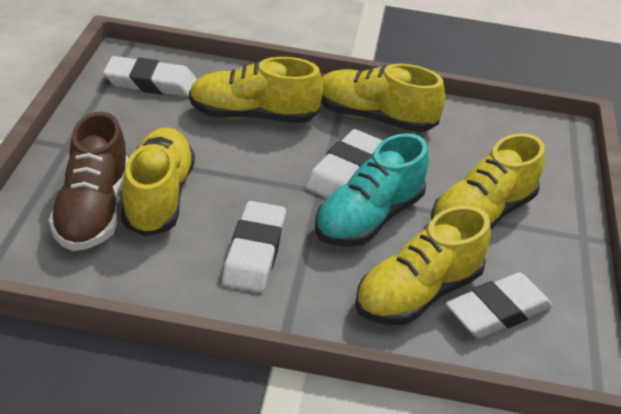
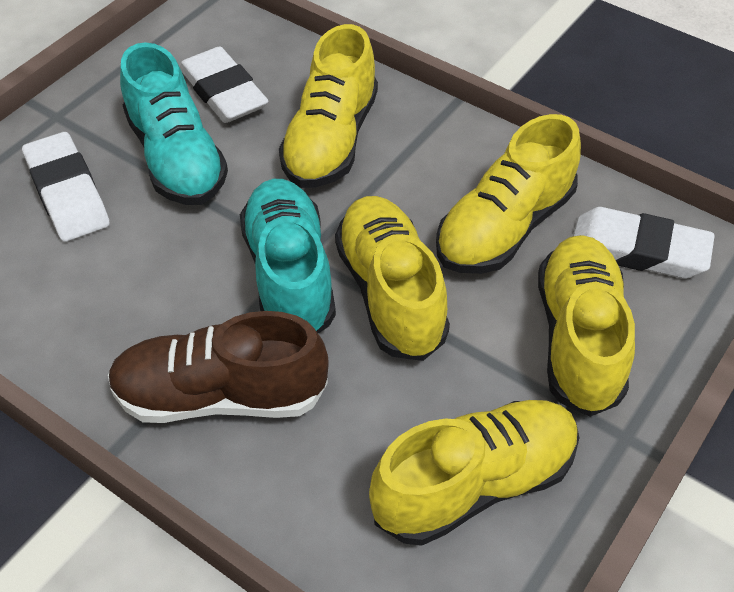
turquoise shoe: [315,133,429,247] = 1 -> [120,42,228,205] [240,179,336,333] = 2
white eraser: [103,56,197,97] [222,201,286,293] [306,129,383,198] [446,272,553,339] = 4 -> [22,132,110,242] [179,46,269,123] [573,207,715,279] = 3

